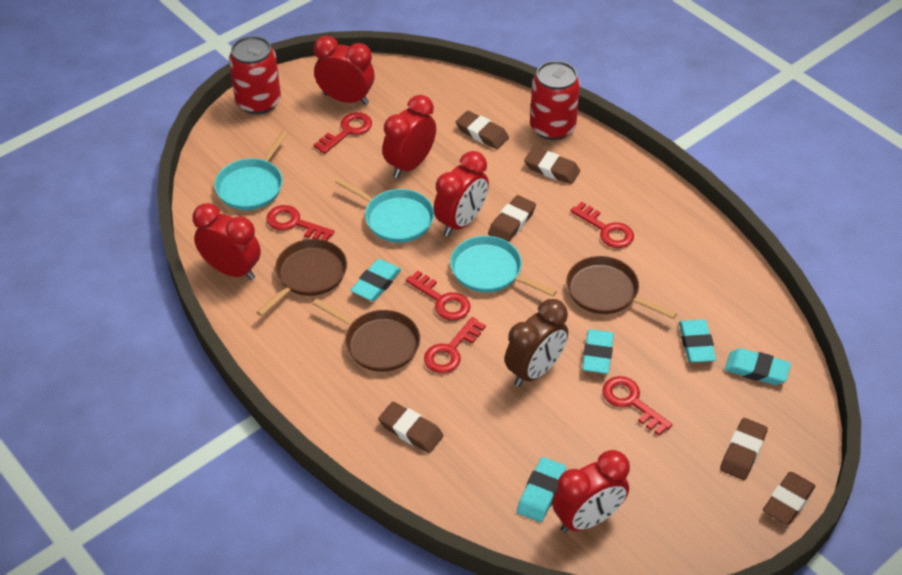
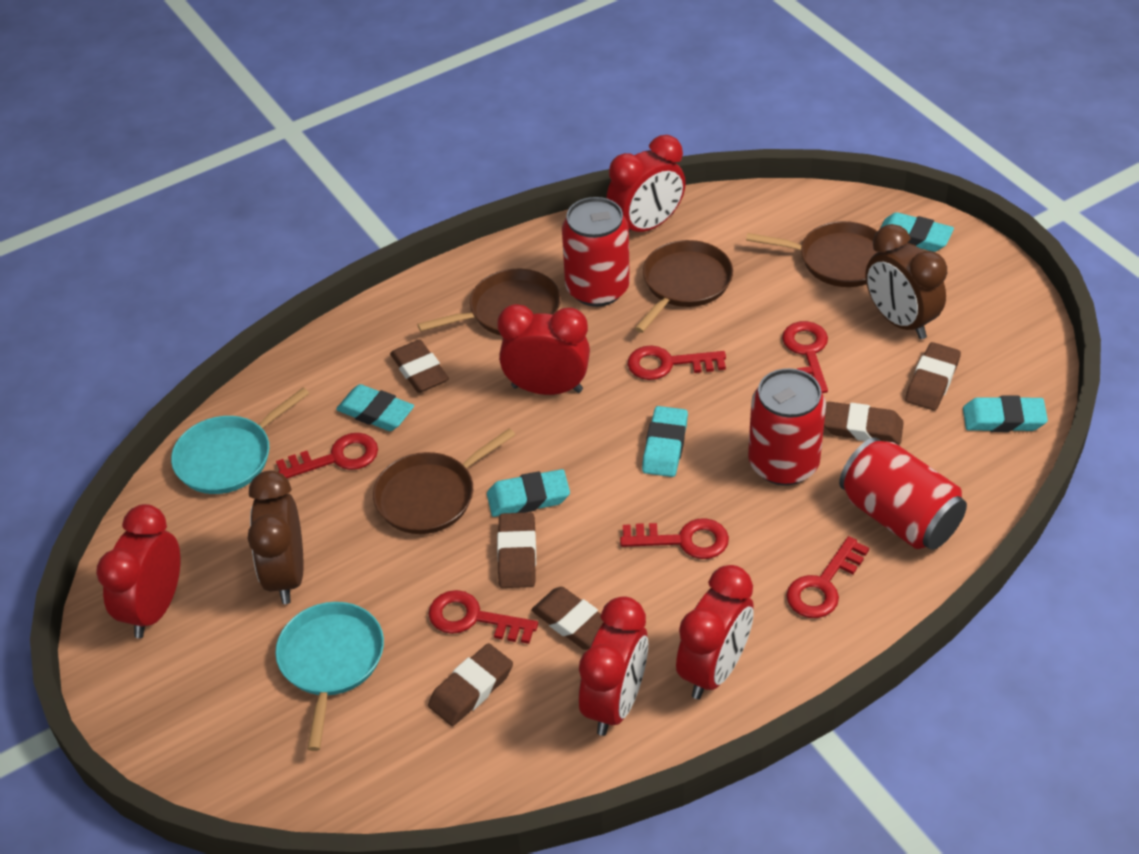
brown clock: [505,299,568,387] = 1 -> [248,471,304,604] [866,224,947,339] = 2
brown pan: [256,239,347,316] [312,299,420,372] [566,256,677,319] = 3 -> [373,428,515,534] [417,269,561,336] [635,240,733,333] [746,221,878,287] = 4
red can: [229,36,281,114] [530,61,580,140] = 2 -> [562,197,630,307] [748,368,826,486] [839,438,967,550] = 3
turquoise pan: [214,130,288,210] [335,178,434,243] [450,236,557,297] = 3 -> [171,388,309,494] [275,602,384,751] = 2

